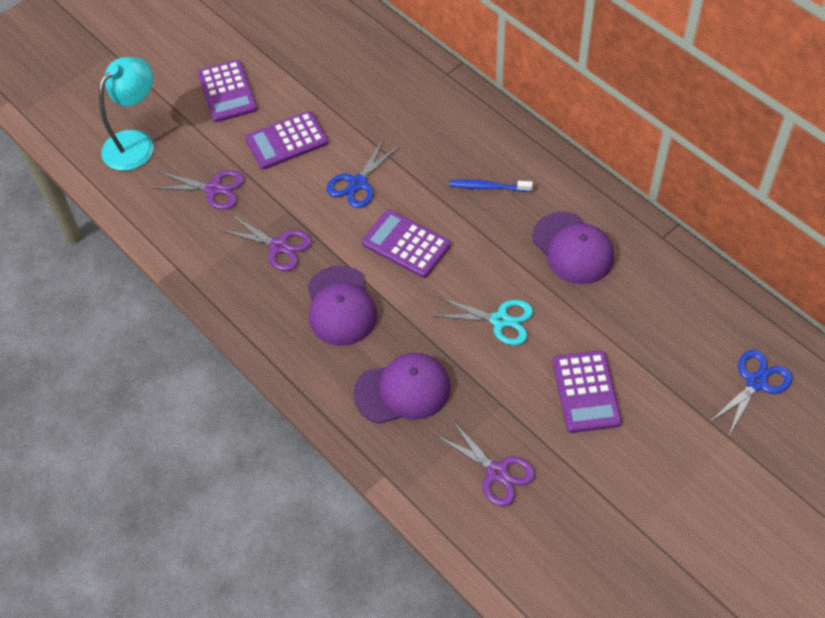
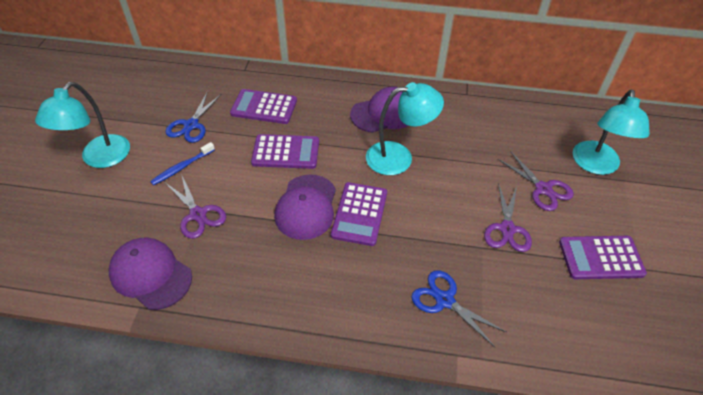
turquoise lamp: [99,57,154,171] = 1 -> [35,82,130,168] [366,82,444,175] [573,90,650,175] = 3
turquoise scissors: [434,297,533,345] = 1 -> none = 0

